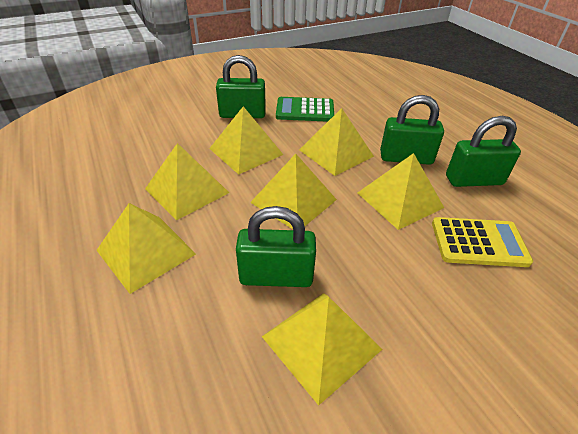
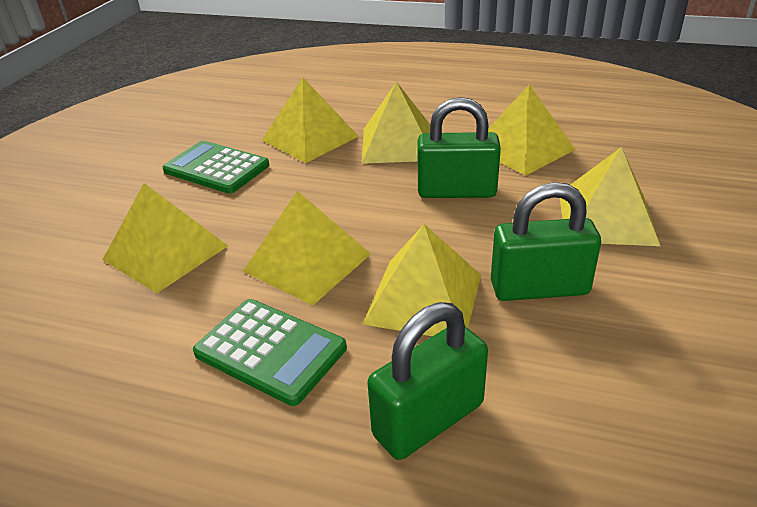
green calculator: [276,97,334,122] = 1 -> [163,141,269,194] [193,299,347,406] = 2
green padlock: [216,55,266,118] [236,206,316,287] [380,95,444,165] [446,116,521,187] = 4 -> [367,302,488,460] [417,97,501,198] [491,182,601,301] = 3
yellow calculator: [432,217,533,267] = 1 -> none = 0

